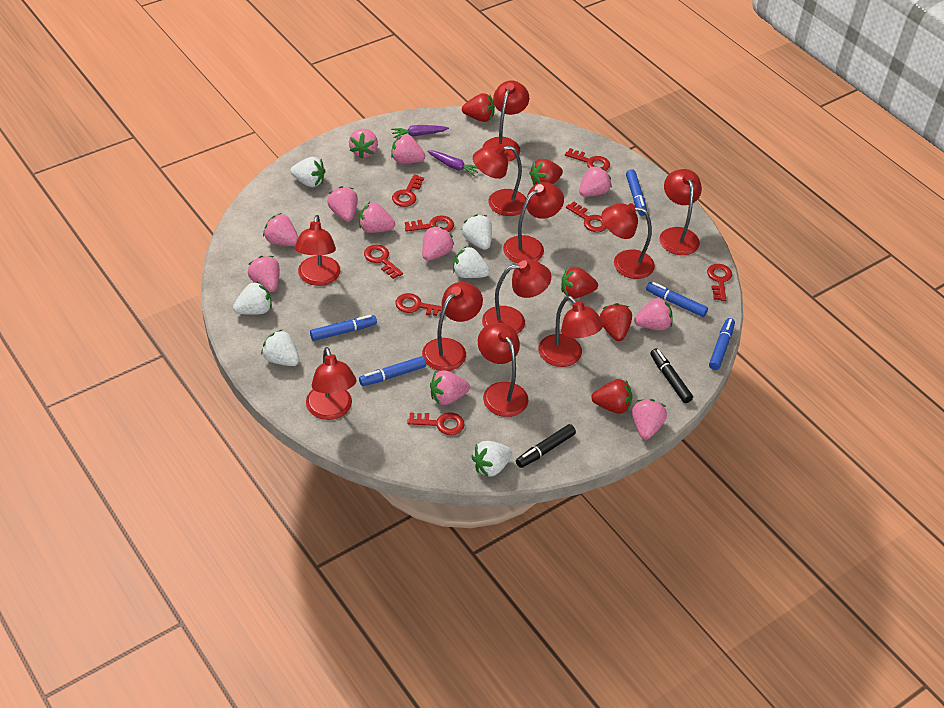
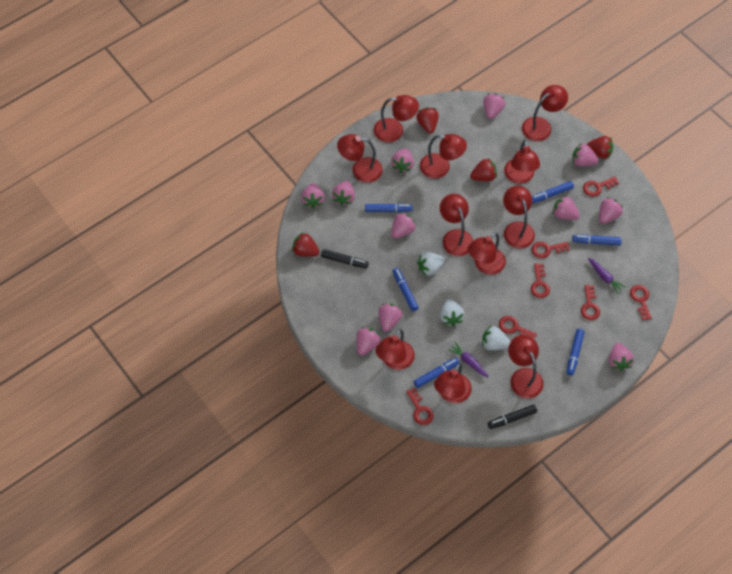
blue marker: [310,315,377,341] [359,356,426,386] [626,169,647,216] [646,282,708,317] [709,318,735,370] = 5 -> [365,204,412,212] [392,268,419,311] [414,358,460,388] [532,181,574,203] [566,329,585,376] [572,235,621,245] = 6
red key: [364,244,403,279] [392,174,424,207] [395,293,442,316] [405,215,454,232] [407,412,465,435] [565,148,610,171] [566,202,607,232] [707,264,732,301] = 8 -> [406,388,434,425] [499,316,537,339] [530,263,550,298] [532,242,570,258] [581,285,600,320] [583,176,619,197] [630,285,652,320] = 7
red strawberry: [462,93,495,122] [529,159,563,185] [561,267,598,299] [591,379,632,414] [600,303,632,341] = 5 -> [292,233,320,257] [416,108,439,134] [470,158,497,181] [587,136,613,159] = 4
white strawberry: [233,281,272,315] [261,329,299,366] [290,157,325,187] [453,246,490,278] [462,215,492,250] [471,441,512,477] = 6 -> [417,252,445,276] [440,299,464,326] [482,325,510,350] = 3

